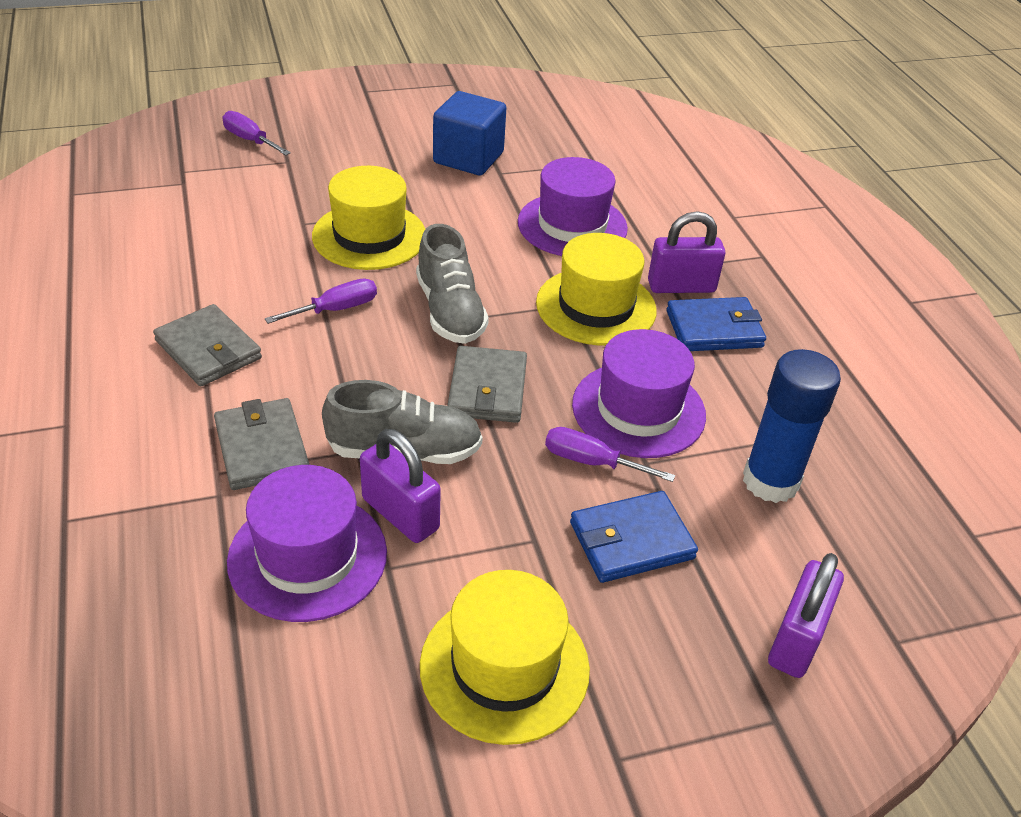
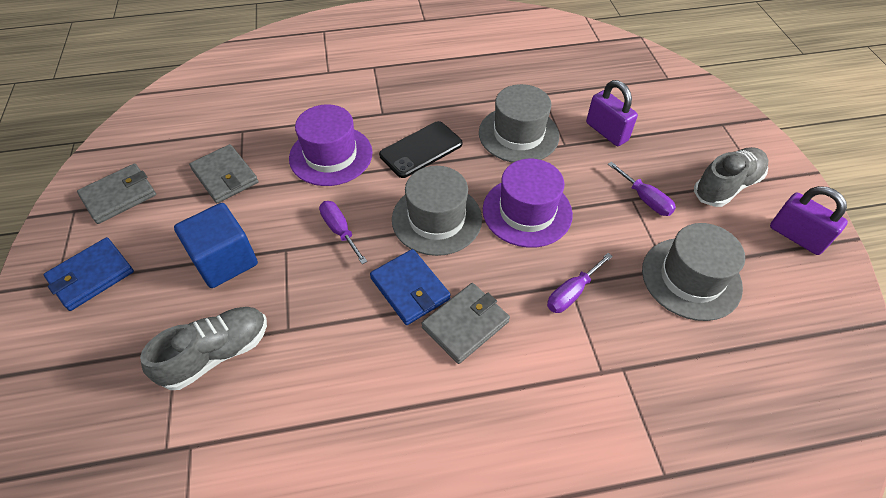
black phone: none = 0 -> [379,121,462,178] = 1
blue glue stick: [743,349,841,503] = 1 -> none = 0
grey hat: none = 0 -> [392,166,482,256] [479,84,560,163] [642,223,745,321] = 3
purple hat: [227,465,387,622] [518,157,628,256] [572,329,706,458] = 3 -> [289,104,373,186] [483,159,573,248] = 2
purple padlock: [360,429,441,543] [648,211,725,293] [768,553,844,678] = 3 -> [586,80,638,146] [770,186,848,255] = 2
yellow hat: [312,166,425,270] [420,570,590,745] [536,233,657,346] = 3 -> none = 0

